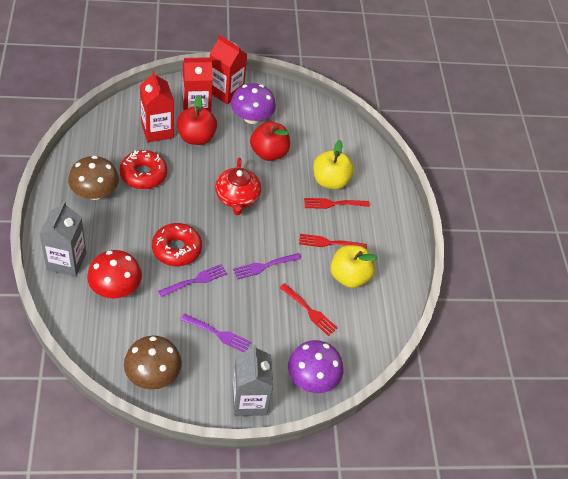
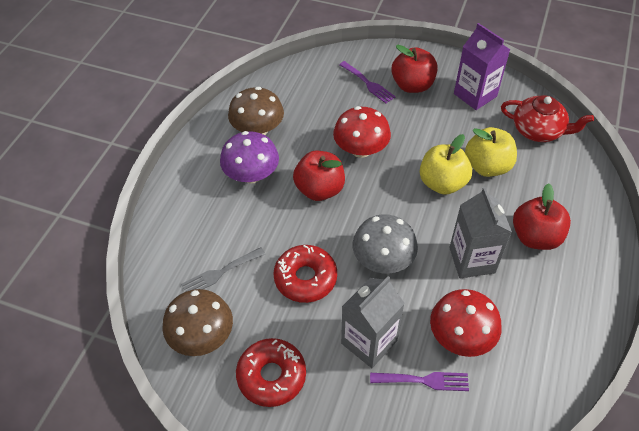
grey fork: none = 0 -> [181,247,265,292] = 1
grey mushroom: none = 0 -> [353,215,418,274] = 1
purple carton: none = 0 -> [454,23,510,110] = 1
purple fork: [158,264,227,297] [181,314,251,352] [233,253,301,280] = 3 -> [339,61,396,103] [370,372,469,391] = 2
purple mushroom: [231,83,276,124] [288,340,343,393] = 2 -> [220,131,279,184] = 1
red apple: [177,95,217,145] [250,121,290,161] = 2 -> [293,151,345,201] [391,45,438,93] [513,183,571,250] = 3
red carton: [140,71,174,142] [182,57,213,112] [210,35,247,104] = 3 -> none = 0
red fork: [280,283,338,336] [299,234,367,249] [304,198,370,209] = 3 -> none = 0
red mushroom: [87,250,142,298] = 1 -> [333,106,391,158] [430,289,502,357] = 2

